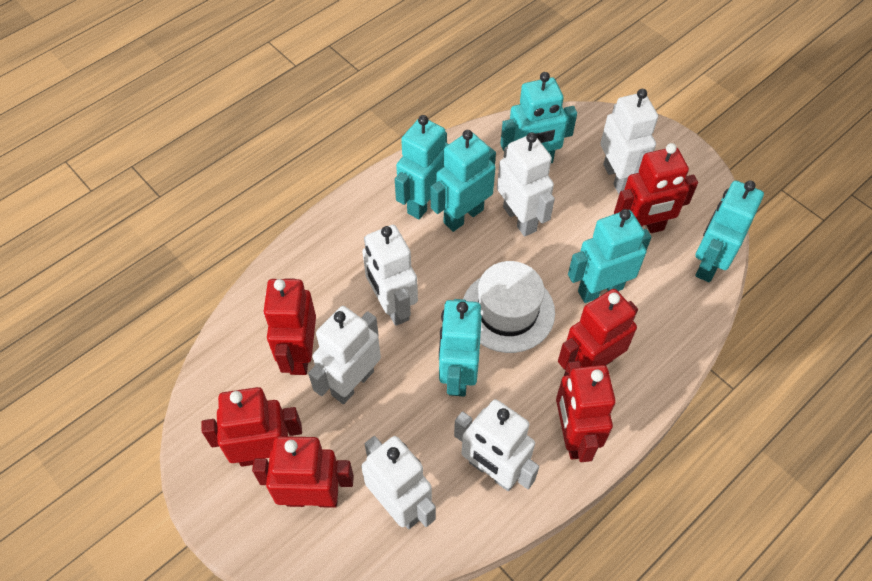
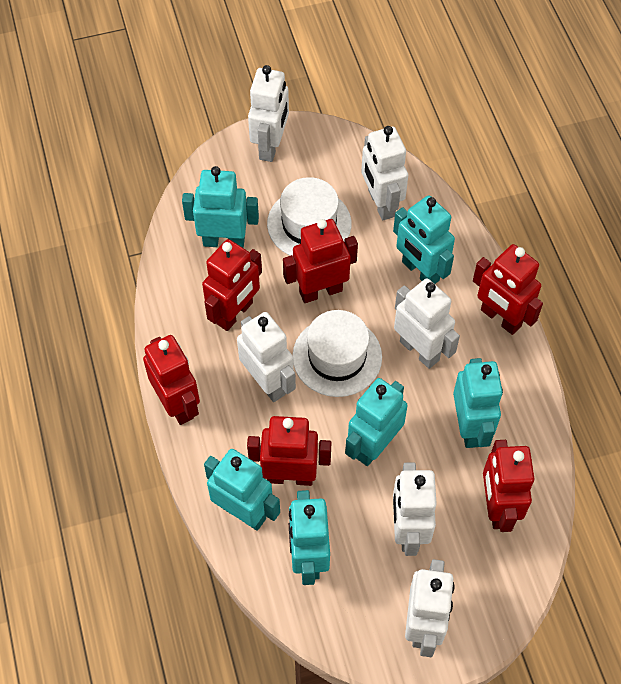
white hat: [463,261,555,353] = 1 -> [267,177,351,256] [292,310,382,397] = 2

